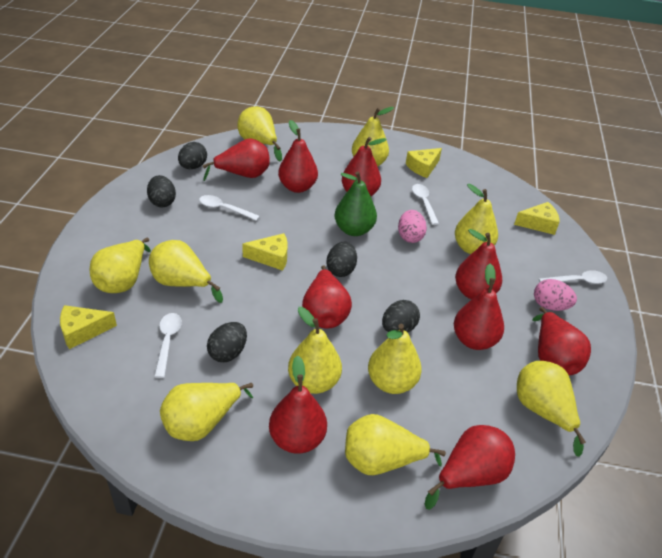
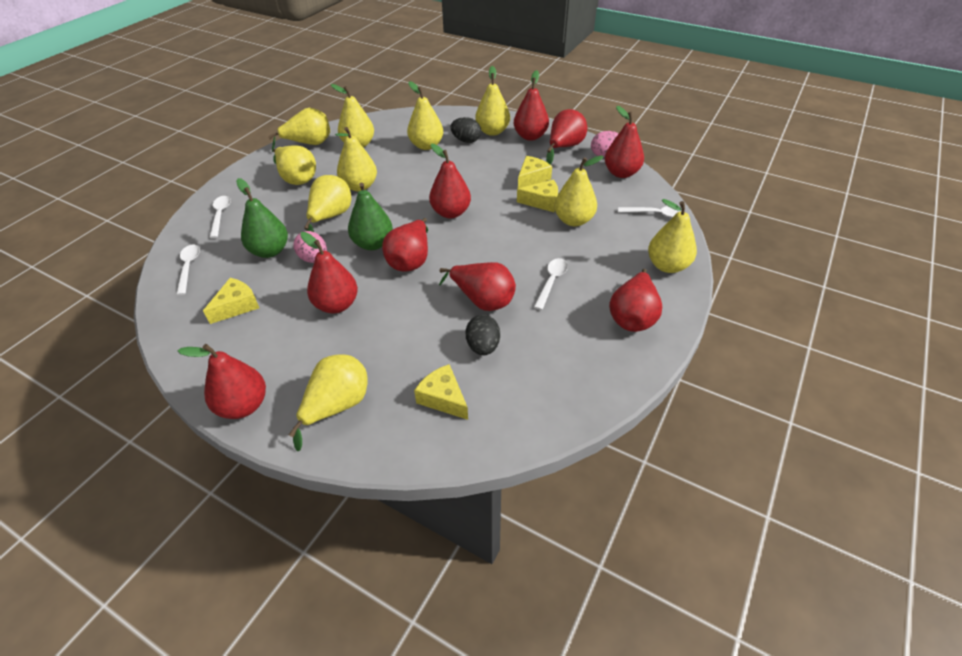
black egg: [147,175,176,207] [178,142,207,169] [207,322,247,362] [327,242,357,277] [382,300,420,333] = 5 -> [450,117,481,143] [465,315,500,355] = 2
green pear: [335,171,377,236] = 1 -> [236,178,288,258] [348,183,393,250] = 2

